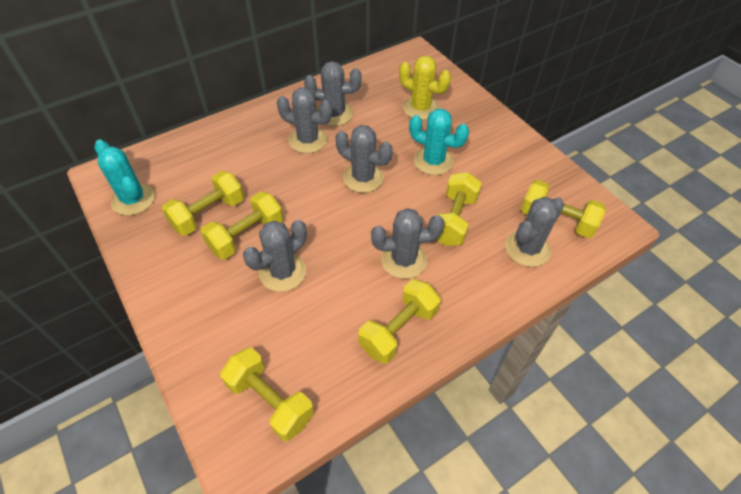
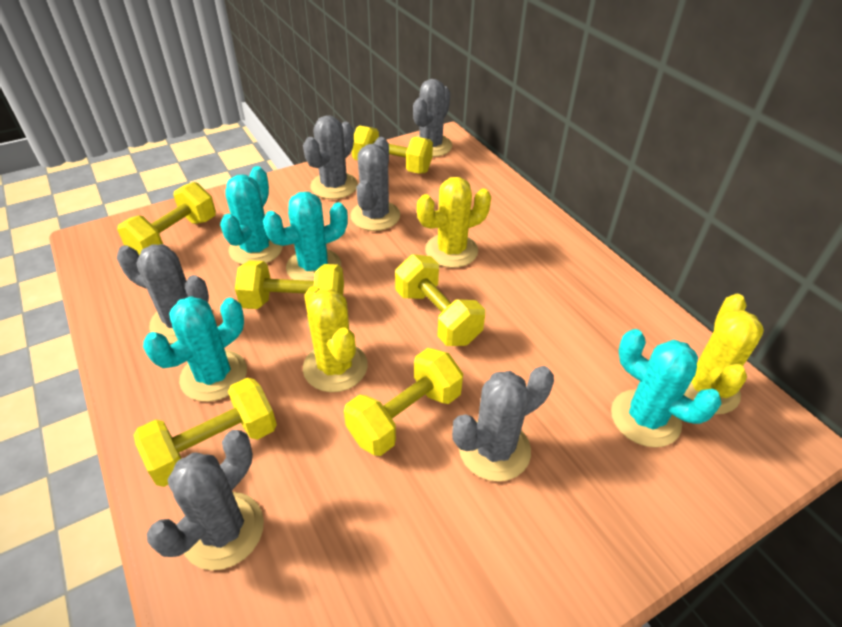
turquoise cactus: [94,140,155,215] [409,109,469,175] = 2 -> [143,296,247,402] [220,166,283,265] [263,192,348,281] [611,329,722,447] = 4
yellow cactus: [399,56,451,120] = 1 -> [303,286,368,392] [417,177,491,268] [684,294,764,415] = 3

